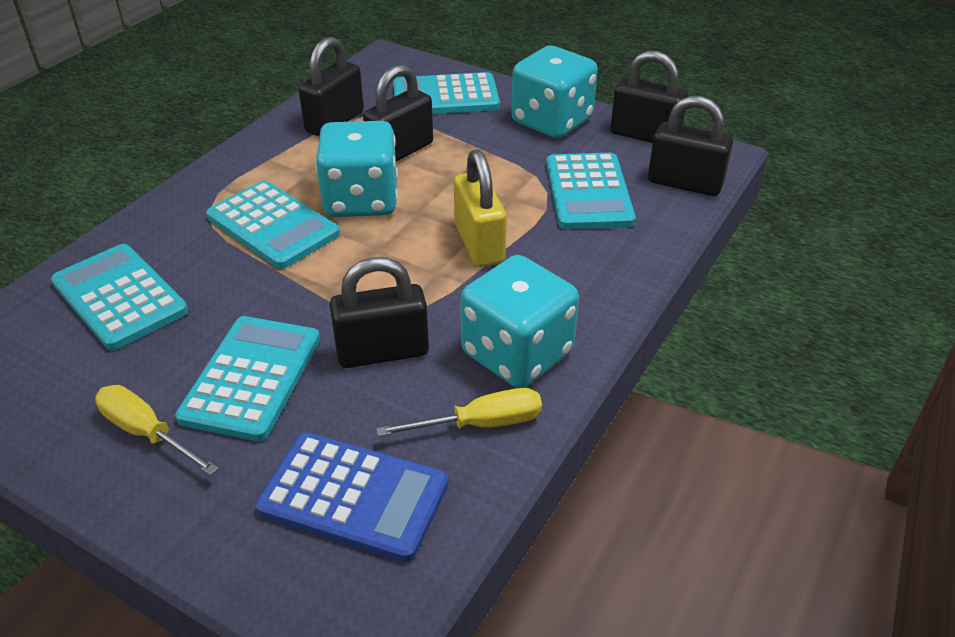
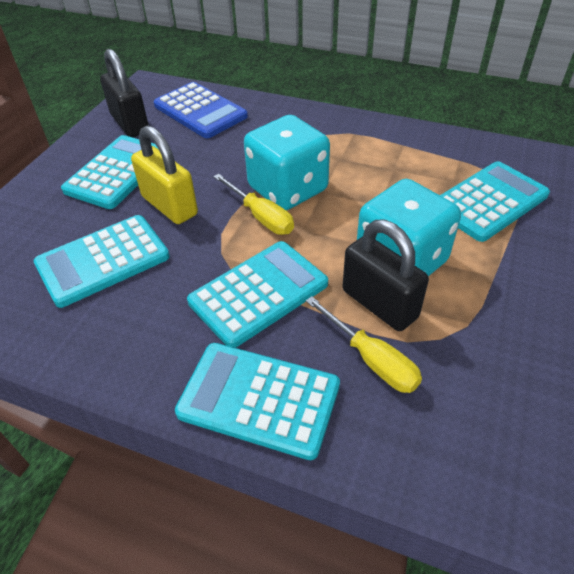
black padlock: [299,37,364,136] [329,257,429,368] [363,64,433,162] [610,51,688,143] [648,96,733,196] = 5 -> [100,49,149,137] [342,219,429,331] = 2
turquoise dice: [316,121,398,217] [460,255,579,388] [511,46,598,138] = 3 -> [244,115,330,210] [357,179,461,276] = 2

